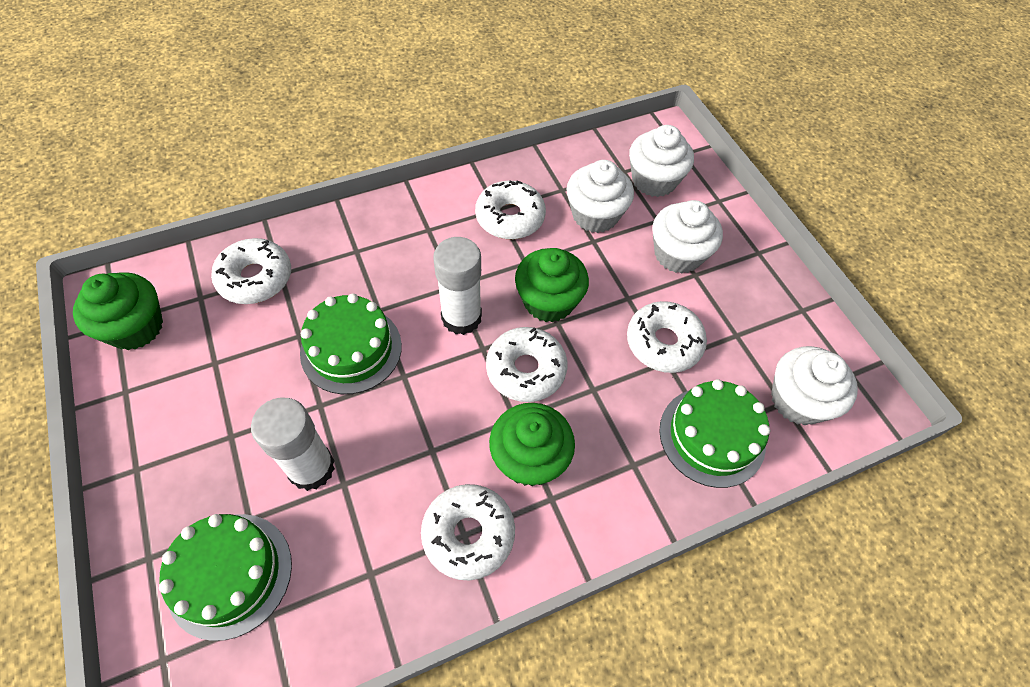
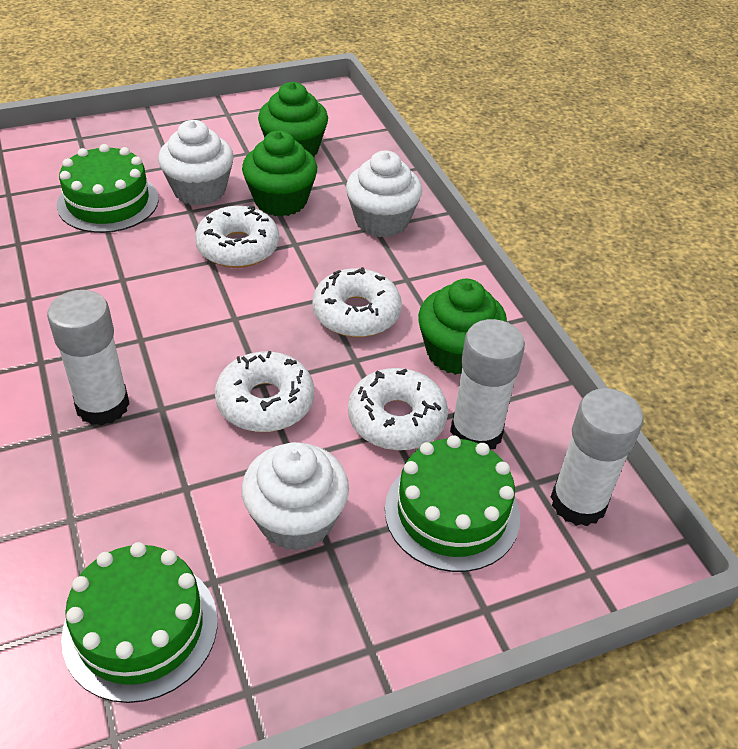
white cupcake: [567,160,634,233] [629,125,694,197] [652,200,723,273] [771,346,858,425] = 4 -> [158,120,234,206] [242,442,349,551] [346,151,422,237] = 3
white donut: [211,238,291,304] [421,484,515,581] [475,181,546,239] [486,327,567,402] [627,301,707,373] = 5 -> [195,205,279,268] [215,351,314,432] [312,267,402,337] [348,368,448,451] = 4
white glue stick: [251,397,335,491] [433,237,482,335] = 2 -> [47,290,130,426] [450,319,525,449] [551,388,644,526] = 3

